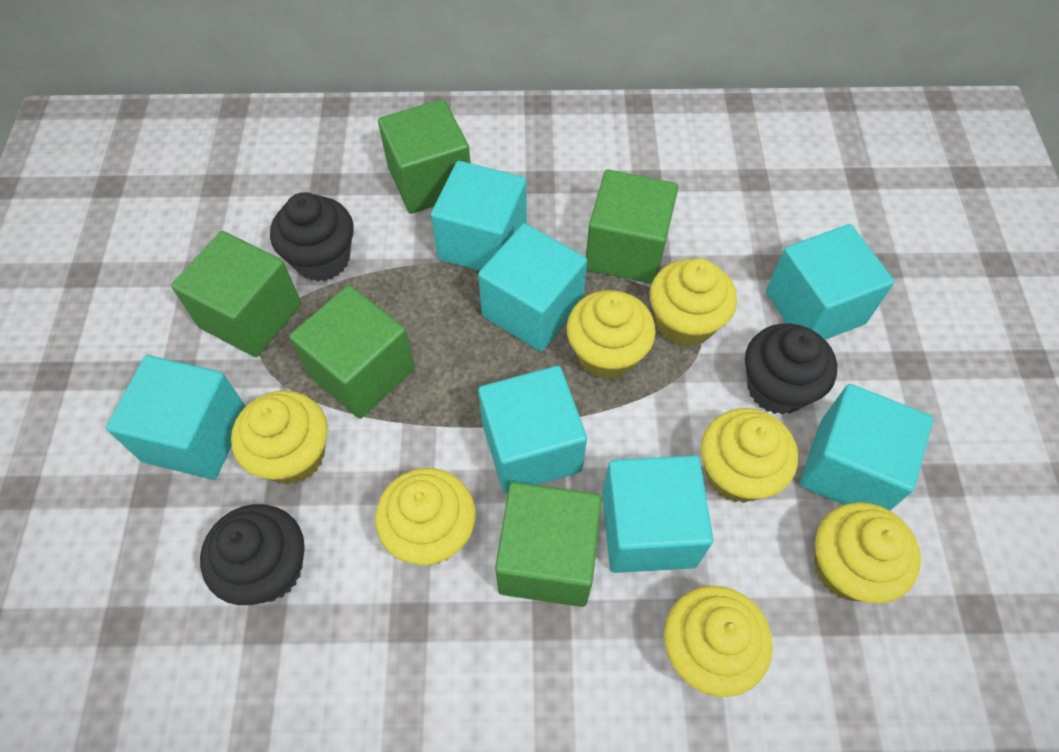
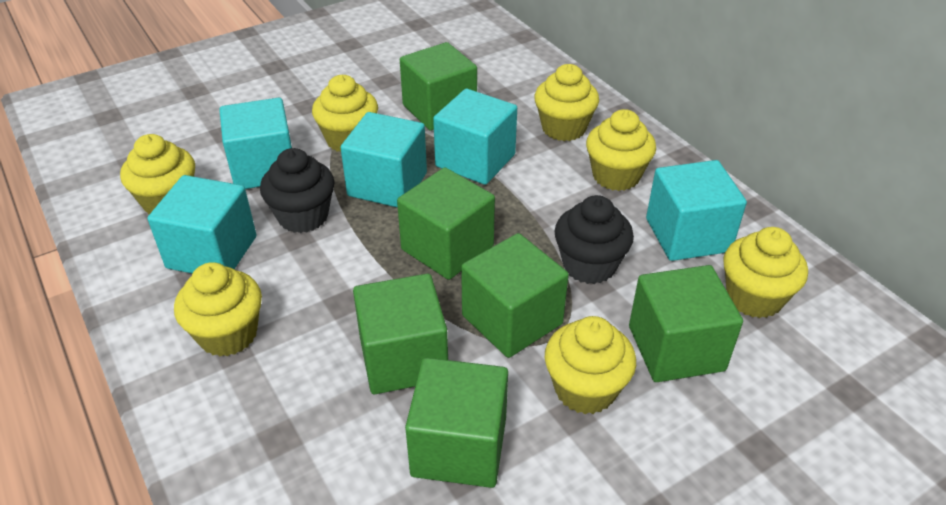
black cupcake: [200,504,305,605] [270,192,354,281] [745,324,837,415] = 3 -> [260,148,335,233] [555,195,634,284] = 2
green cube: [171,231,301,357] [289,285,415,419] [378,99,470,214] [495,482,602,607] [586,169,678,284] = 5 -> [353,274,448,394] [397,167,495,280] [400,42,477,131] [405,358,508,488] [461,233,569,358] [629,265,743,382] = 6
turquoise cube: [106,355,246,480] [431,161,527,271] [478,223,587,352] [478,366,587,493] [602,455,713,573] [766,224,894,340] [800,384,934,511] = 7 -> [147,175,257,274] [219,98,292,189] [341,112,427,208] [433,89,517,185] [646,160,747,261] = 5

